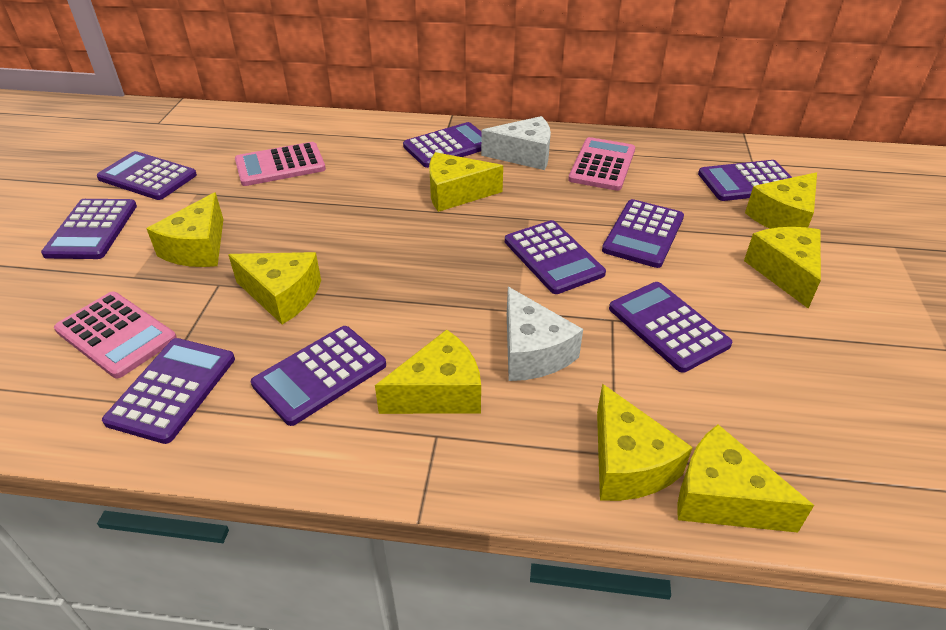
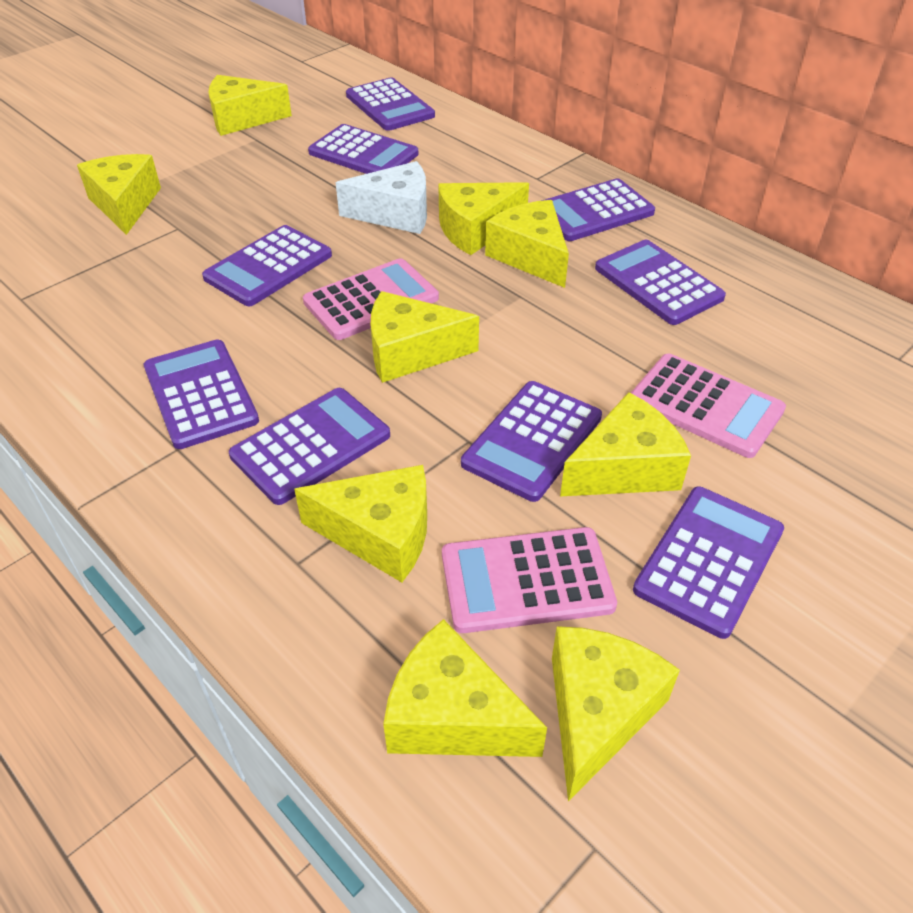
white cheese: [481,116,551,170] [507,287,583,381] = 2 -> [336,161,427,234] = 1
yellow cheese: [146,192,224,267] [228,252,321,324] [375,330,481,414] [429,152,503,212] [597,384,693,501] [678,424,814,532] [744,227,821,309] [745,172,817,229] = 8 -> [77,154,161,235] [208,75,292,136] [294,465,427,582] [371,291,479,383] [383,619,547,757] [438,182,529,255] [485,200,569,288] [552,626,680,801] [560,392,691,496] = 9

